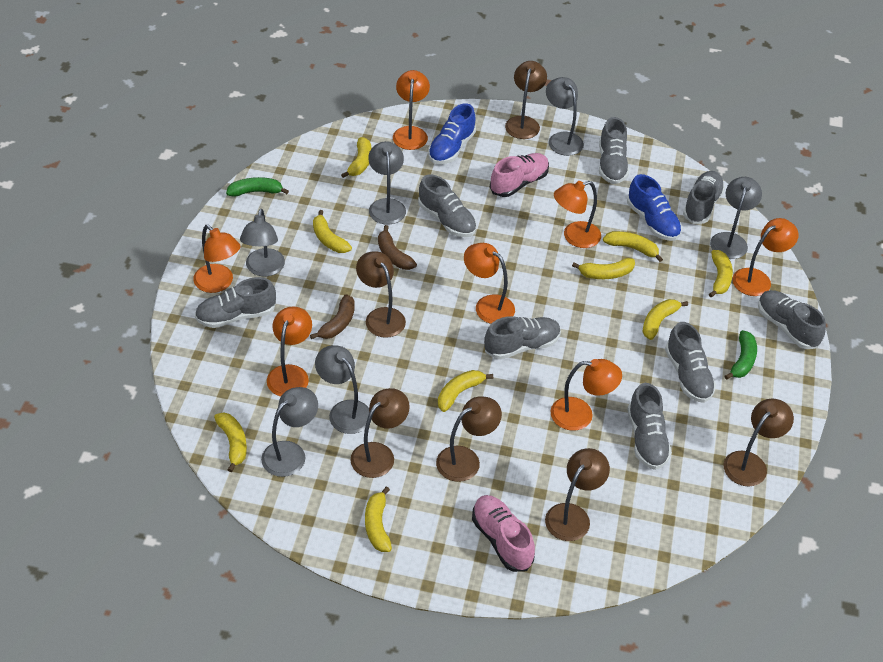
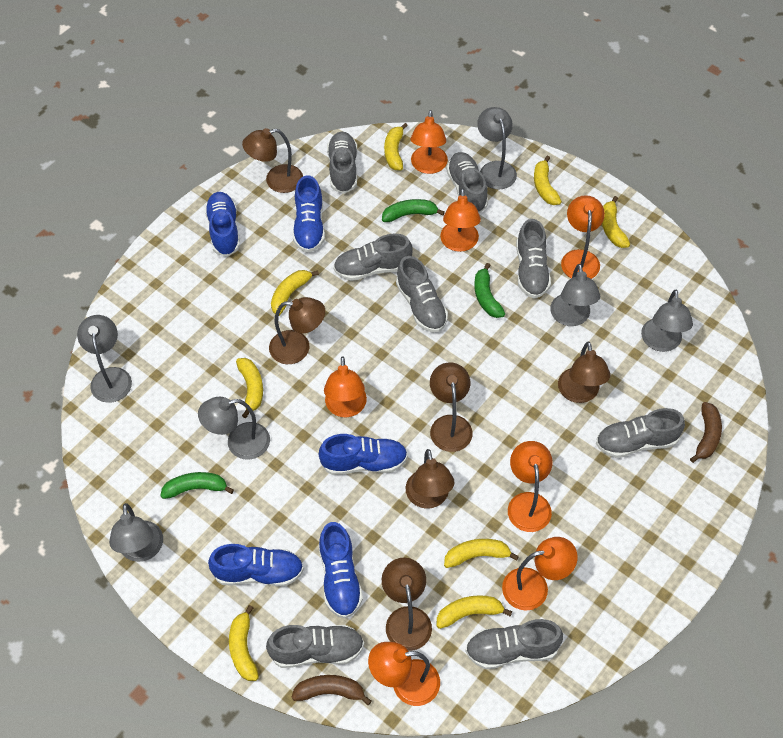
blue shoe: [428,103,476,164] [627,174,682,241] = 2 -> [205,192,240,257] [208,544,304,587] [293,175,325,253] [319,434,408,475] [319,522,363,619] = 5
green banana: [226,177,289,197] [724,330,757,380] = 2 -> [160,472,234,499] [382,199,445,222] [474,263,505,318] = 3
pink shoe: [472,495,535,572] [490,153,549,197] = 2 -> none = 0
yellow banana: [214,412,247,472] [313,210,352,253] [341,137,372,178] [365,486,392,552] [438,370,493,412] [572,258,635,279] [603,231,663,262] [642,299,688,340] [709,250,733,297] = 9 -> [229,605,259,681] [236,358,263,418] [271,270,319,316] [384,123,408,170] [437,595,512,629] [444,539,519,568] [534,156,562,205] [602,196,630,248] = 8

